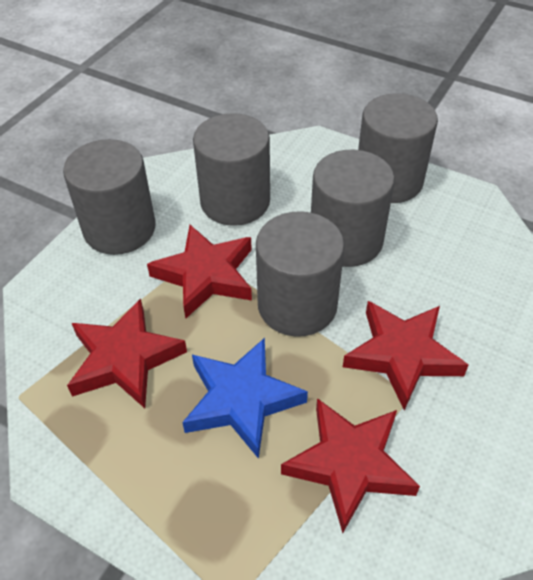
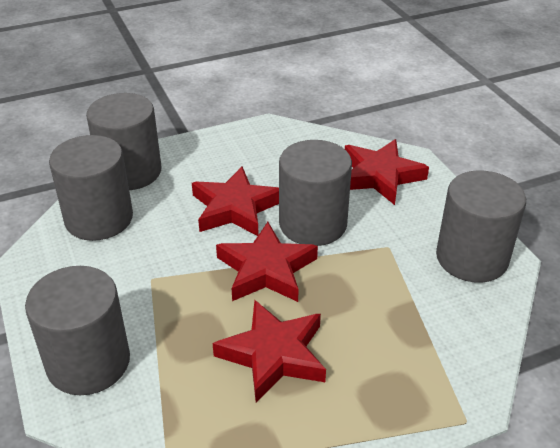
blue star: [182,338,308,459] = 1 -> none = 0

